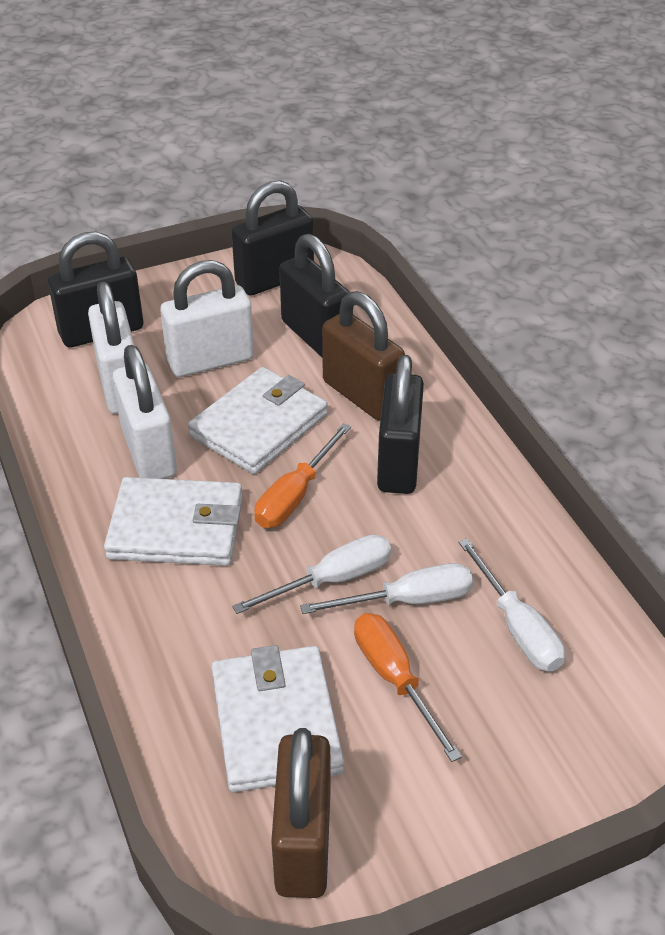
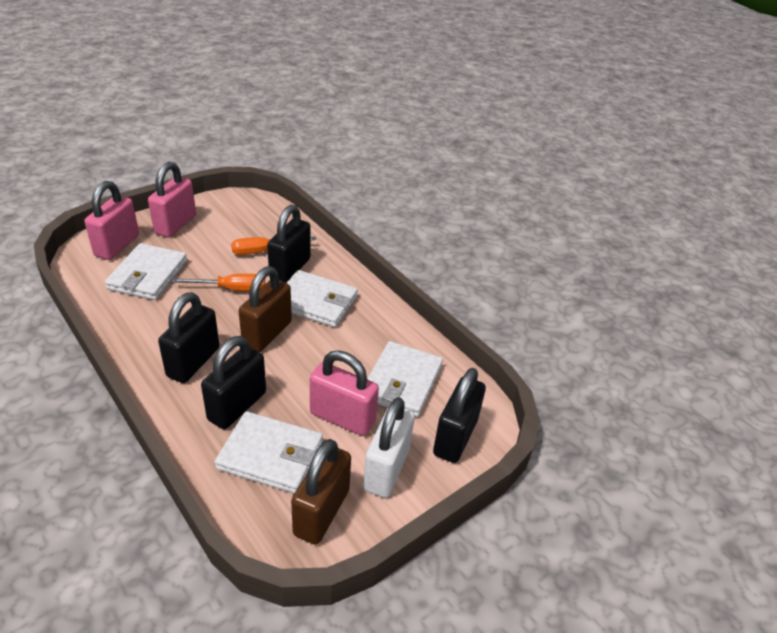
pink padlock: none = 0 -> [85,181,139,260] [148,162,196,237] [310,350,379,436] = 3
white padlock: [88,282,135,414] [113,345,177,479] [160,260,254,377] = 3 -> [363,397,415,498] = 1
white screwdriver: [232,534,391,614] [300,563,473,614] [458,539,565,671] = 3 -> none = 0
white wallet: [104,477,243,566] [188,367,328,474] [211,645,344,792] = 3 -> [105,243,187,300] [215,411,323,494] [287,270,358,327] [367,341,443,417] = 4

